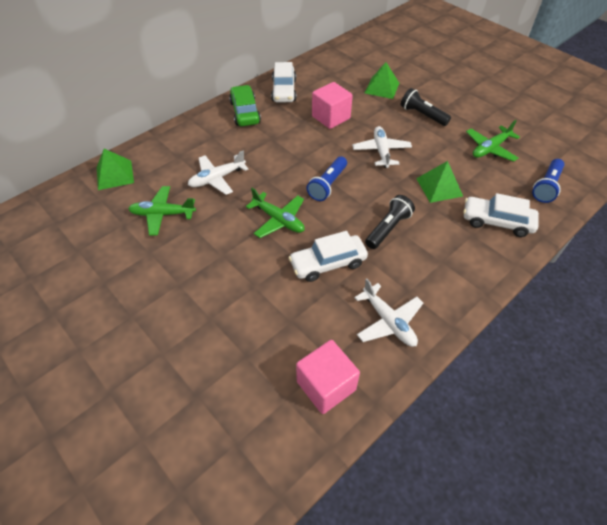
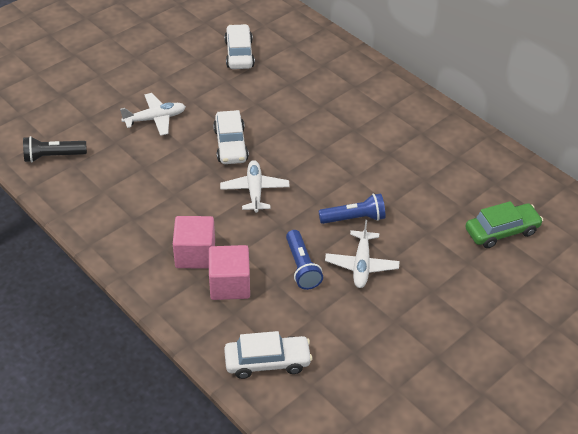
black flashlight: [365,195,415,249] [401,88,451,126] = 2 -> [23,136,87,162] = 1
green plane: [128,186,196,236] [246,188,305,238] [466,120,520,162] = 3 -> none = 0
green pyramid: [97,149,134,190] [365,62,399,99] [416,161,463,203] = 3 -> none = 0

